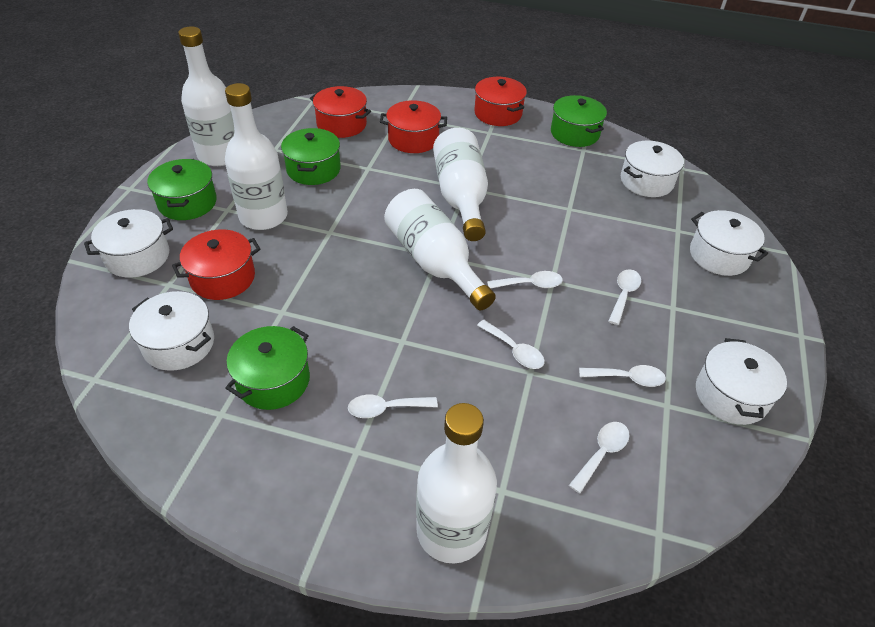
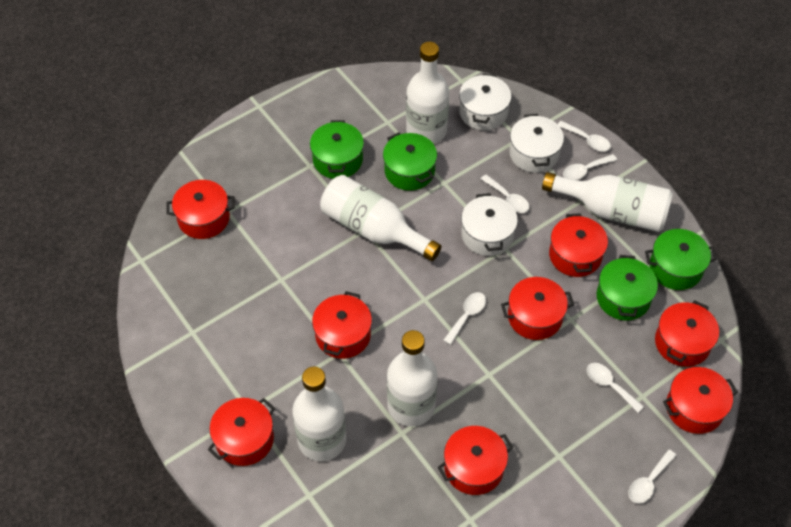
red pot: [172,230,261,300] [310,86,371,138] [380,100,447,153] [474,77,527,126] = 4 -> [166,180,235,239] [208,398,275,466] [312,291,372,359] [437,426,513,495] [501,277,574,340] [549,213,608,277] [655,300,719,367] [663,367,738,434] = 8
white pot: [84,209,173,278] [129,291,214,371] [621,140,684,197] [690,210,768,276] [696,338,787,425] = 5 -> [459,73,512,131] [461,193,518,256] [509,114,564,173] = 3

